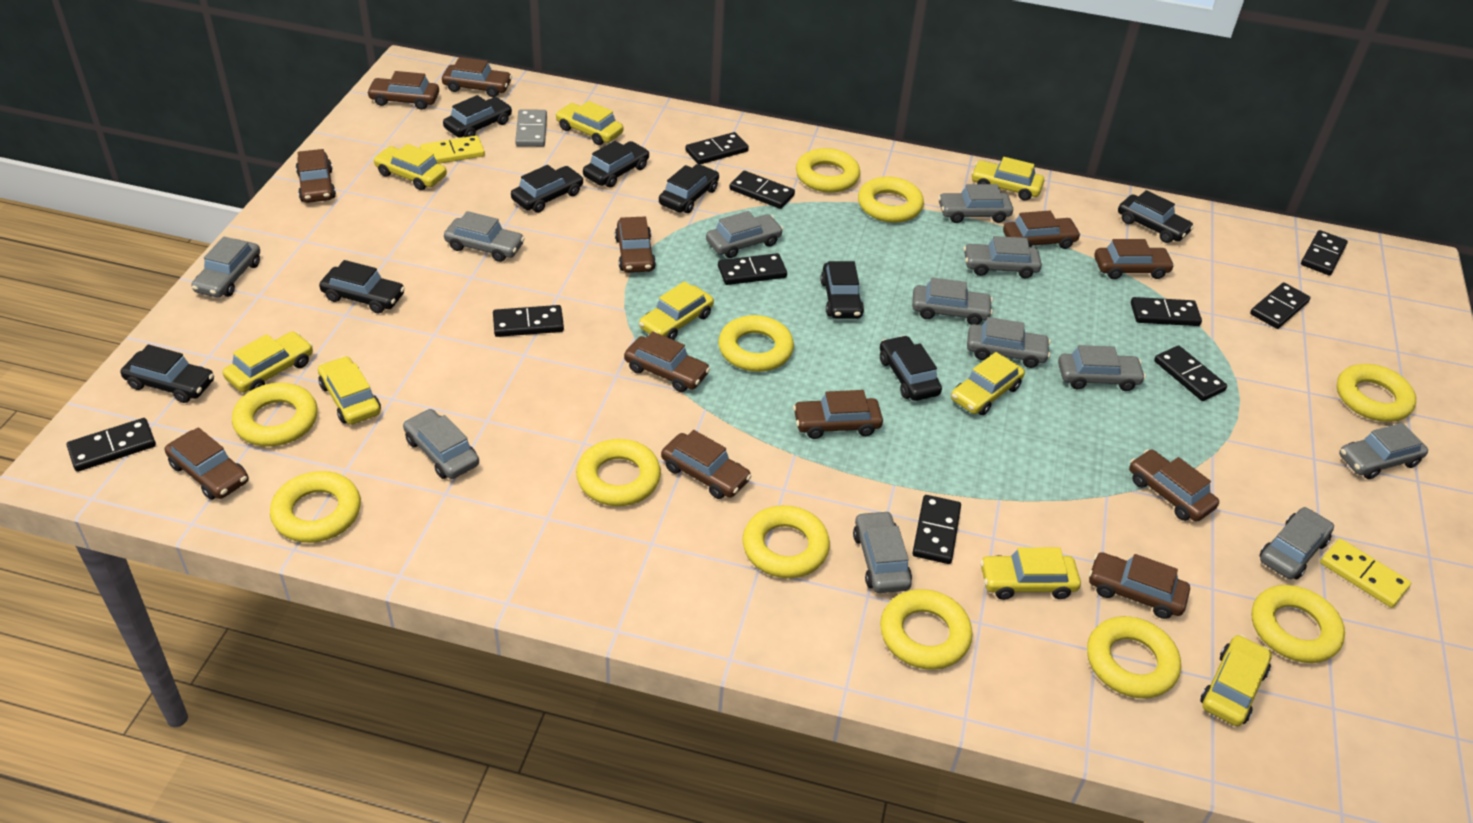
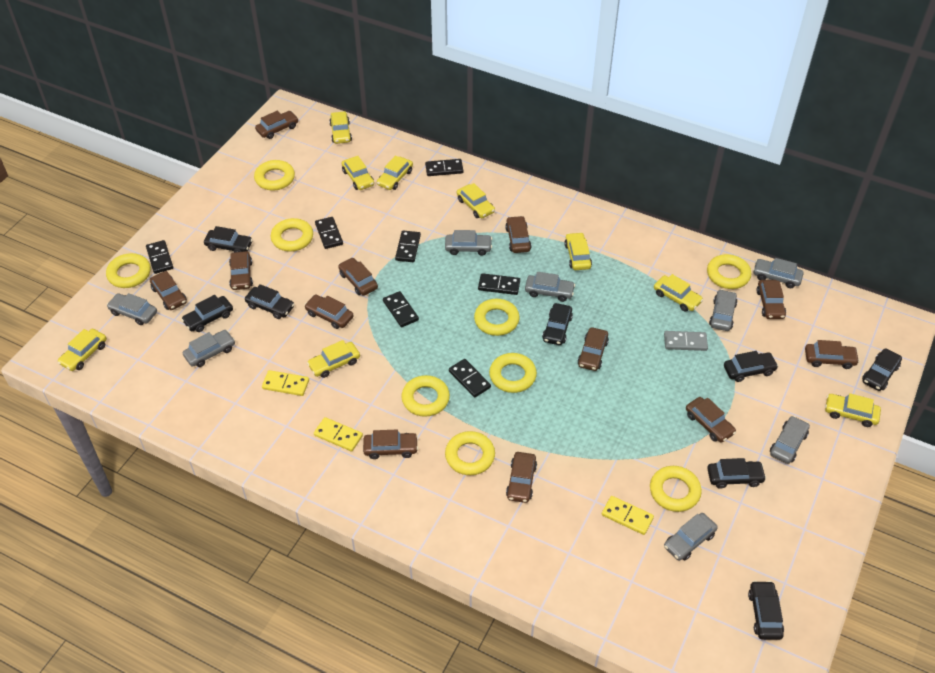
black car: [121,344,214,403] [319,260,405,313] [443,95,512,138] [511,165,584,213] [583,141,649,188] [659,164,719,213] [820,261,864,319] [880,335,942,401] [1118,190,1194,243] = 9 -> [181,295,233,332] [204,226,253,252] [245,284,294,319] [542,303,573,345] [707,458,766,489] [724,351,778,382] [748,581,784,640] [862,348,902,391] = 8
black domino: [67,418,156,472] [493,305,564,337] [685,132,749,164] [718,253,787,285] [729,171,795,209] [912,495,961,564] [1131,297,1202,326] [1154,345,1227,401] [1250,282,1311,329] [1301,230,1348,275] = 10 -> [146,240,173,274] [315,217,343,249] [383,291,419,327] [395,231,421,262] [425,159,463,176] [449,359,491,398] [478,273,520,295] = 7
grey car: [191,237,260,298] [403,409,479,479] [444,211,525,262] [706,211,783,258] [853,511,912,593] [912,278,993,325] [938,184,1013,223] [964,236,1042,278] [967,317,1051,368] [1058,345,1146,391] [1260,507,1334,579] [1339,423,1428,479] = 12 -> [107,293,157,325] [183,330,235,367] [445,230,492,256] [525,272,575,302] [664,513,718,561] [709,289,737,331] [753,258,804,288] [770,416,810,464] = 8
yellow domino: [420,136,485,164] [1320,539,1411,608] = 2 -> [262,370,309,396] [314,417,363,452] [602,496,654,535] = 3
yellow ring: [232,383,317,447] [270,471,361,543] [576,439,661,506] [718,315,794,372] [742,505,830,578] [796,148,860,193] [858,176,924,223] [880,589,973,670] [1087,616,1181,698] [1252,585,1345,663] [1337,364,1416,422] = 11 -> [106,253,151,288] [254,160,295,191] [271,218,313,251] [401,375,450,417] [445,431,495,475] [474,299,520,336] [489,353,537,393] [650,466,702,512] [707,254,751,289] = 9

